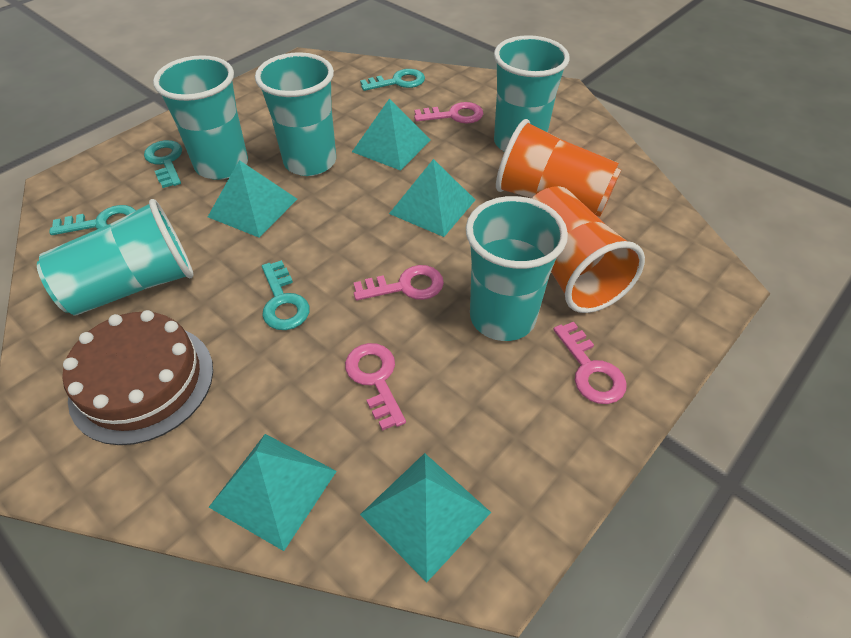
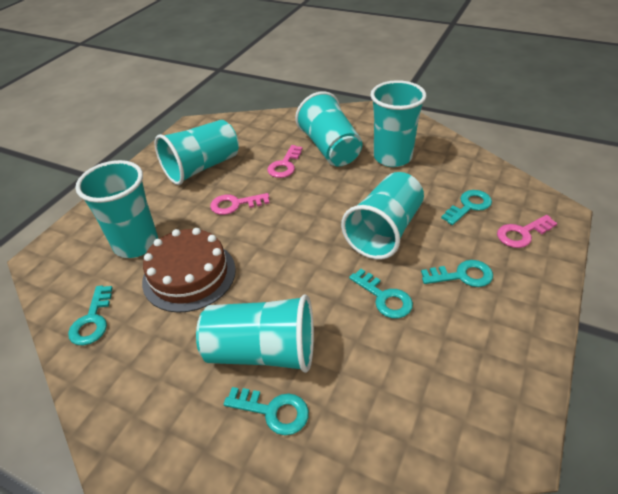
orange cup: [496,119,621,217] [531,186,645,313] = 2 -> none = 0
pink key: [345,343,406,431] [354,265,444,301] [414,102,483,124] [553,322,627,404] = 4 -> [210,193,269,215] [268,145,303,178] [497,215,558,248] = 3
turquoise cup: [37,199,194,316] [153,55,248,180] [255,52,336,176] [466,196,568,341] [494,35,570,152] = 5 -> [75,160,158,258] [155,120,239,185] [196,295,314,373] [295,91,363,167] [341,172,424,260] [371,80,426,167] = 6
turquoise key: [49,205,136,235] [144,140,182,188] [262,260,310,330] [360,69,425,91] = 4 -> [68,286,113,345] [224,387,309,435] [349,269,413,318] [421,260,493,287] [441,190,492,225] = 5
turquoise pyramid: [208,160,297,238] [209,434,337,551] [352,98,431,171] [360,453,491,582] [389,159,475,237] = 5 -> none = 0

